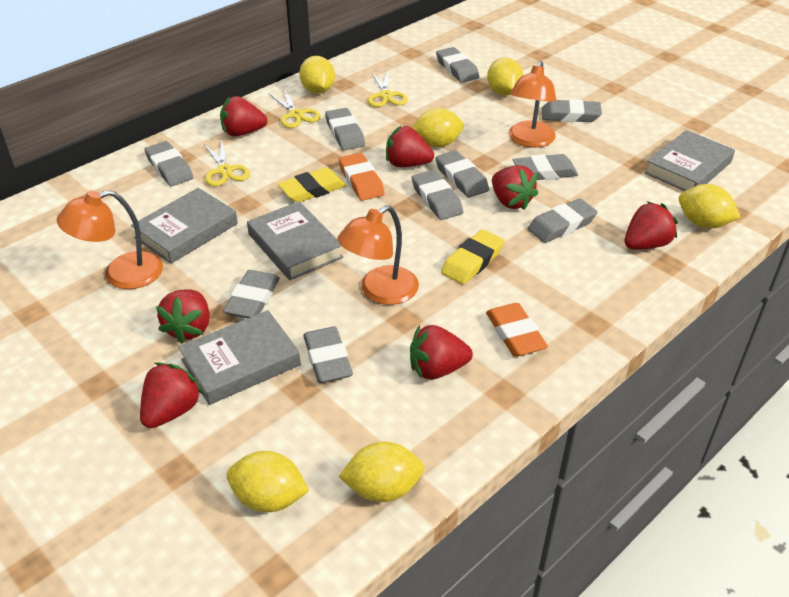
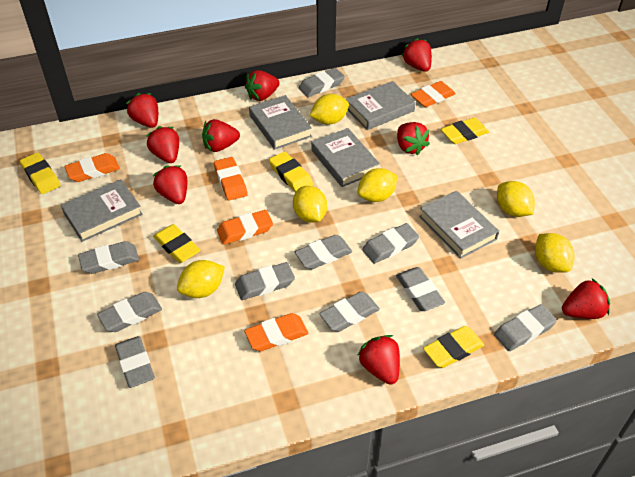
grey book: [131,188,238,264] [178,310,301,405] [247,201,343,280] [645,130,735,191] = 4 -> [61,179,142,242] [249,95,312,150] [311,128,380,187] [346,81,416,130] [419,191,499,259] = 5
orange eraser: [339,153,385,201] [486,303,548,357] = 2 -> [64,153,120,182] [214,157,248,201] [217,210,273,245] [244,313,309,351] [410,81,456,107] = 5
orange lamp: [57,190,163,289] [337,205,419,305] [509,61,556,148] = 3 -> none = 0
red strawberry: [140,363,203,428] [156,289,210,343] [220,96,268,136] [386,126,434,167] [410,325,473,379] [492,165,538,210] [625,201,678,250] = 7 -> [126,93,158,128] [146,126,179,163] [153,165,187,204] [202,119,240,152] [245,70,280,101] [357,335,400,385] [397,122,430,156] [402,38,432,72] [562,278,610,319] = 9
yellow eraser: [278,168,346,202] [441,229,505,285] = 2 -> [20,153,61,194] [153,224,201,263] [269,152,313,192] [423,326,484,368] [441,117,489,144] = 5
yellow scissors: [204,140,250,186] [269,90,321,128] [368,71,408,107] = 3 -> none = 0

